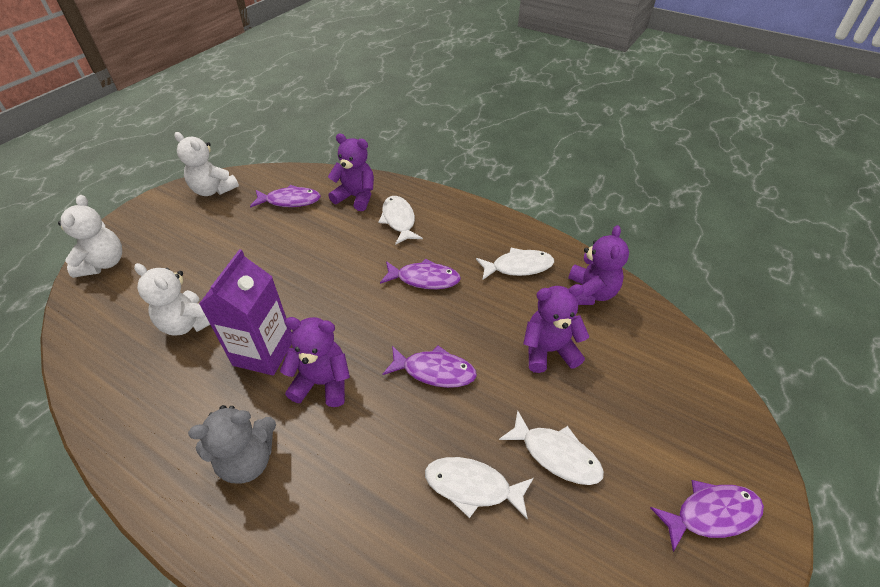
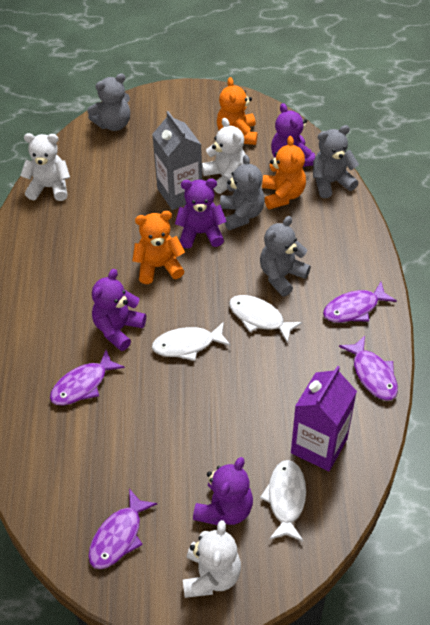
grey carton: none = 0 -> [152,111,202,210] = 1
grey teddy bear: [188,405,276,484] = 1 -> [87,73,130,131] [220,155,265,230] [260,216,311,296] [313,125,359,199] = 4
orange teddy bear: none = 0 -> [132,211,185,284] [217,77,258,145] [262,136,306,209] = 3
white fish: [378,196,423,245] [425,457,534,520] [476,248,554,280] [499,410,604,485] = 4 -> [152,322,231,361] [229,295,303,343] [260,460,306,542] = 3

